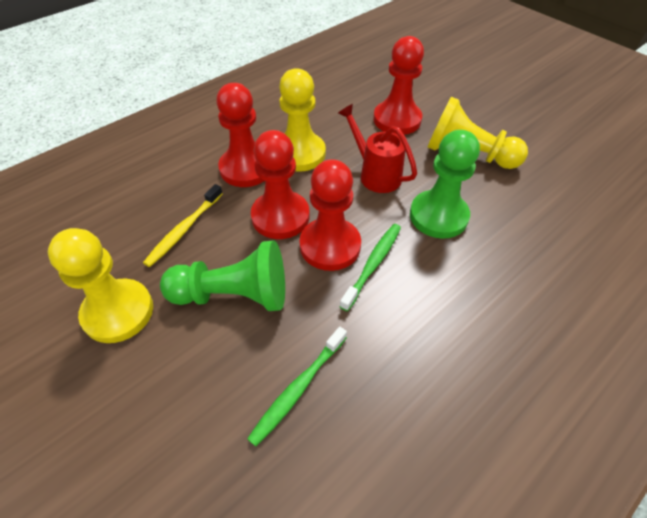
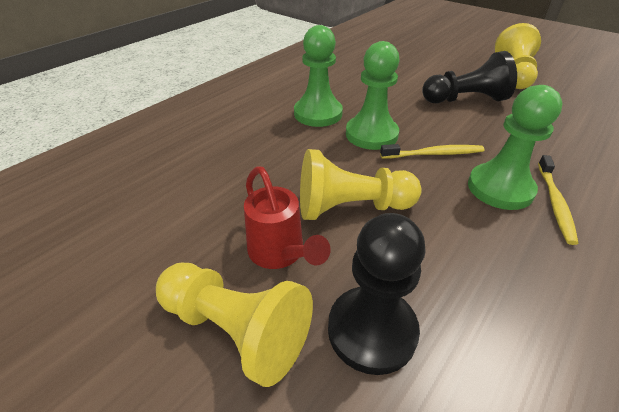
black pawn: none = 0 -> [328,213,426,375] [422,51,517,104] = 2
green pawn: [160,240,285,311] [410,130,480,239] = 2 -> [294,25,343,127] [346,41,399,150] [468,85,563,210] = 3
green toothbrush: [247,326,347,446] [339,224,401,311] = 2 -> none = 0
red pawn: [216,83,265,187] [251,130,310,239] [299,159,361,271] [373,36,424,135] = 4 -> none = 0
yellow toothbrush: [143,184,223,267] = 1 -> [380,144,484,159] [538,155,579,245] = 2

